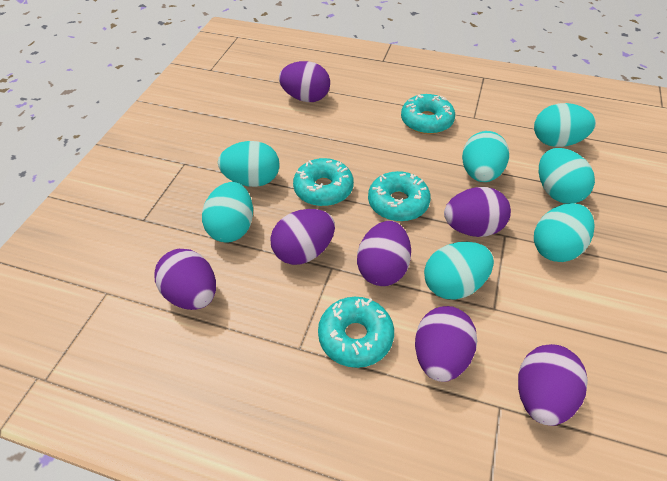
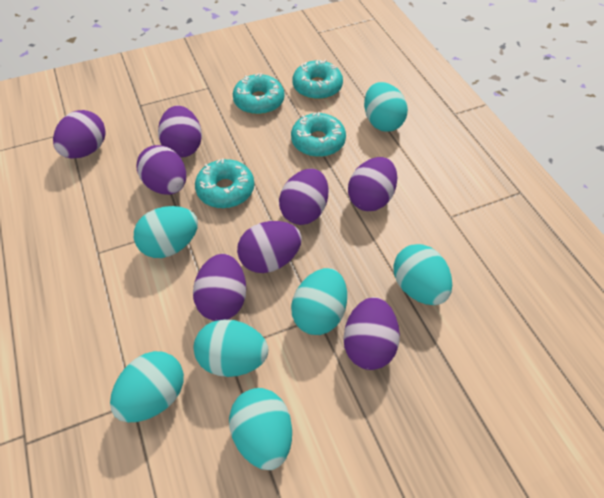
purple egg: [154,249,216,310] [270,209,335,265] [279,61,330,102] [357,221,411,286] [415,306,477,382] [444,187,511,237] [518,344,588,426] = 7 -> [53,110,105,159] [136,145,186,195] [158,106,202,158] [193,254,246,321] [237,221,302,273] [279,169,328,225] [343,297,400,370] [348,157,397,211] = 8

